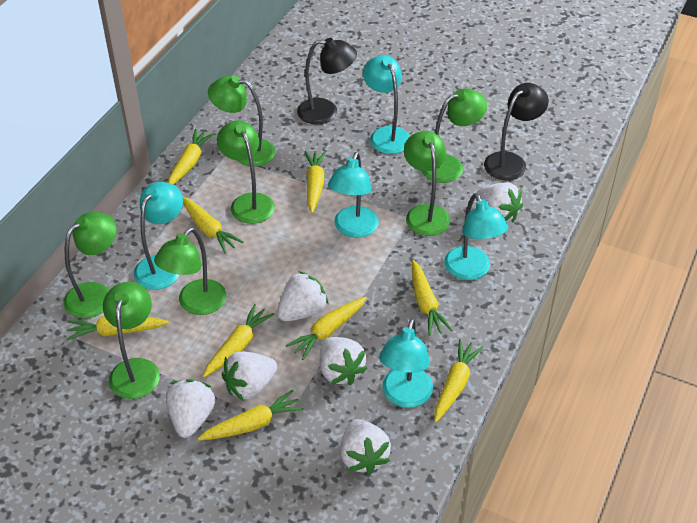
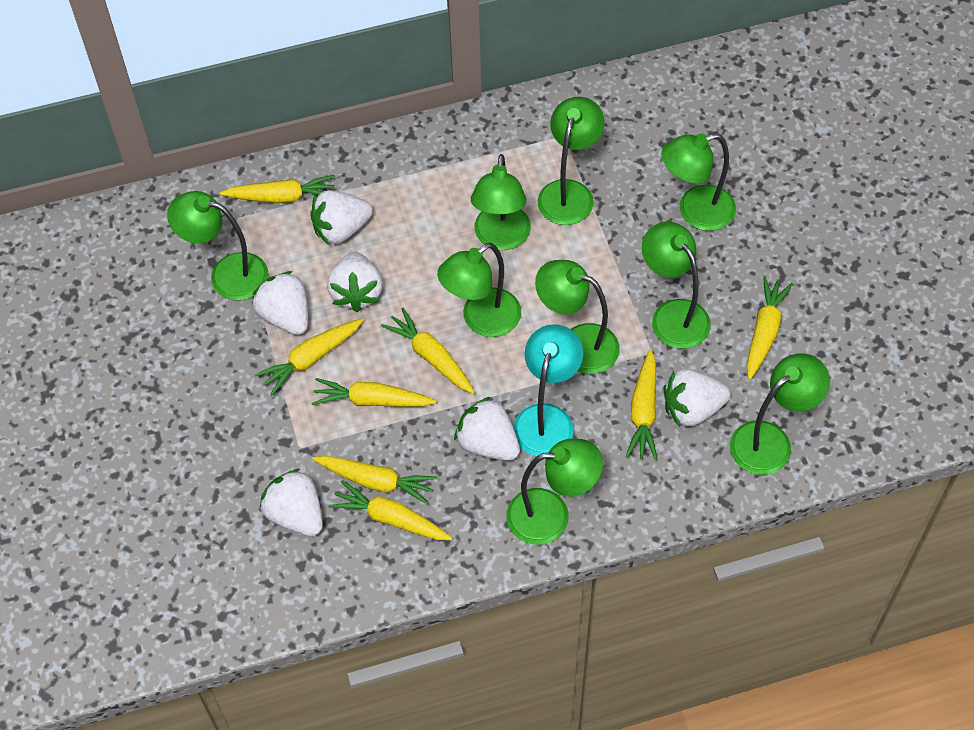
black lamp: [297,38,357,124] [484,83,549,181] = 2 -> none = 0
green lamp: [64,212,117,318] [103,282,160,399] [154,227,226,315] [208,76,276,167] [217,120,275,224] [404,131,450,236] [422,88,487,183] = 7 -> [167,191,269,300] [437,243,521,337] [471,154,531,250] [506,439,603,545] [535,260,620,374] [537,97,605,225] [642,222,711,349] [662,133,736,231] [730,353,830,475] = 9
turquoise lamp: [134,182,183,290] [328,152,379,238] [363,55,410,154] [379,318,433,408] [444,193,508,280] = 5 -> [513,324,583,456] = 1
yellow carrot: [66,316,169,340] [168,129,215,185] [183,197,244,254] [197,390,303,440] [203,304,275,377] [285,297,367,360] [305,151,326,213] [412,260,453,336] [434,339,484,422] = 9 -> [220,175,335,203] [255,319,363,396] [312,378,436,407] [312,456,437,505] [329,480,453,540] [381,308,475,394] [625,350,658,460] [746,276,793,380] = 8

